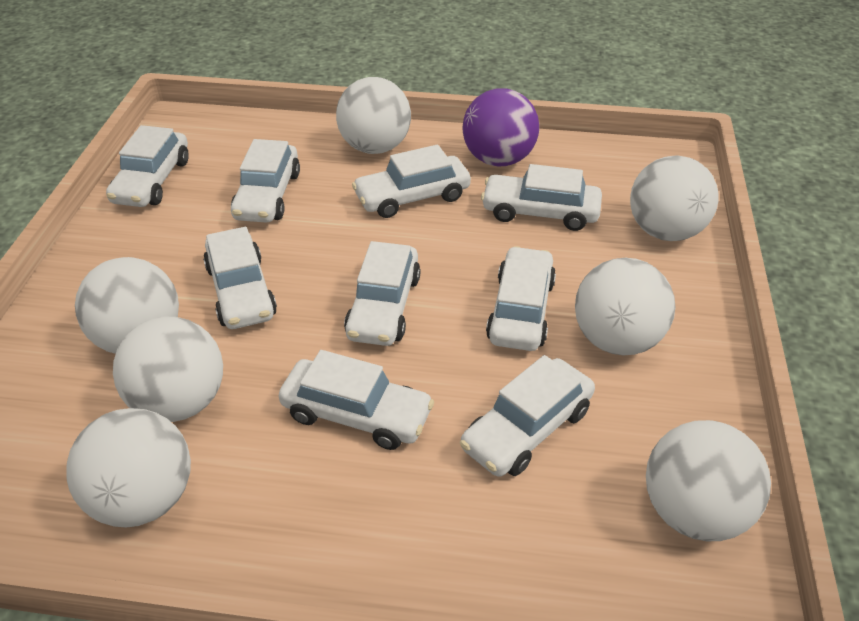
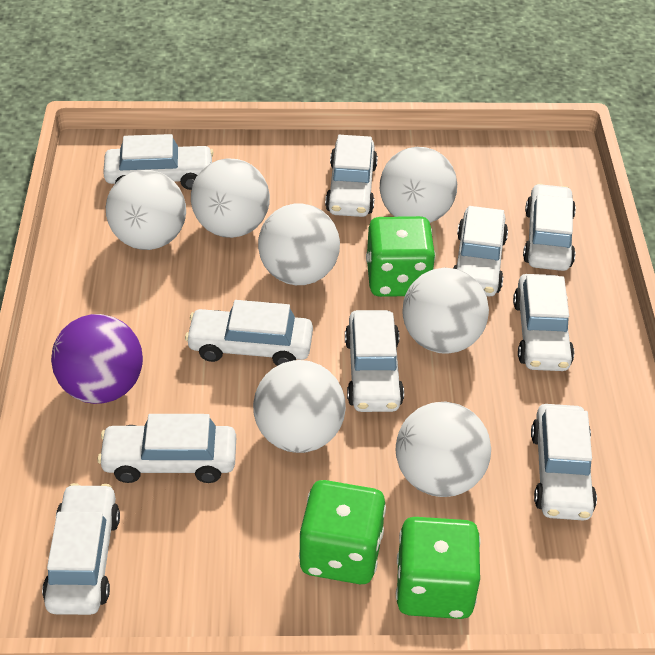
green dice: none = 0 -> [299,480,386,584] [366,216,436,297] [396,517,480,619] = 3
white car: [106,125,189,207] [203,227,277,329] [231,139,300,223] [279,350,434,450] [344,241,421,346] [352,145,471,218] [460,355,595,477] [481,164,602,231] [486,246,556,351] = 9 -> [42,483,120,615] [97,414,236,483] [103,134,214,190] [185,300,313,366] [325,135,378,217] [345,310,404,412] [453,206,508,296] [513,274,574,371] [523,183,576,271] [531,404,597,521] = 10

